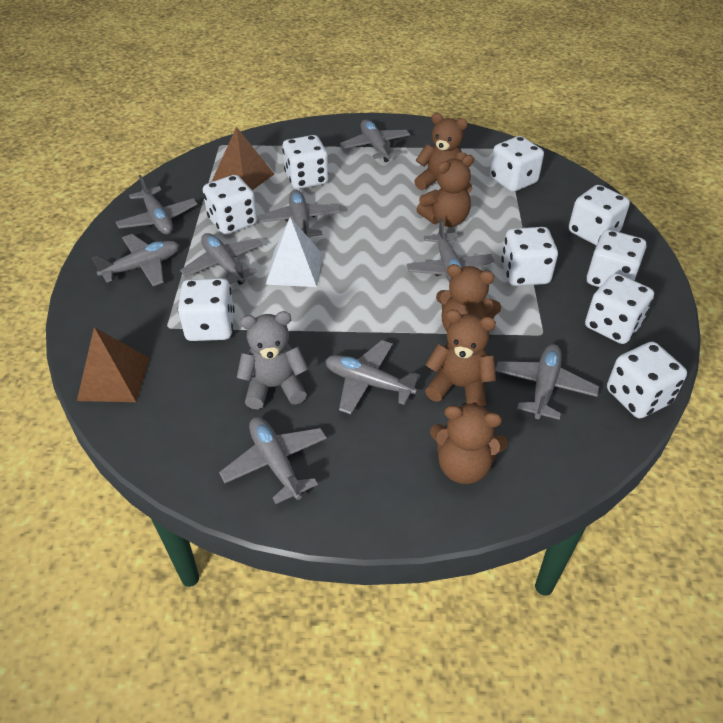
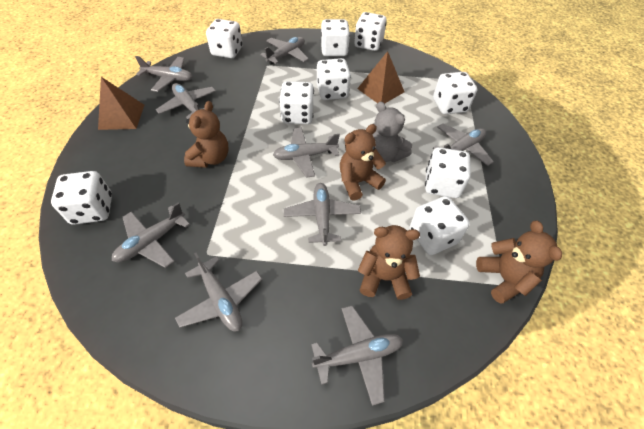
brown teddy bear: [414,113,468,190] [416,155,474,227] [425,309,496,406] [430,403,508,484] [436,264,501,331] = 5 -> [184,101,228,168] [340,124,386,201] [358,225,420,300] [476,220,562,304] = 4
white pyramid: [266,217,323,287] = 1 -> none = 0

